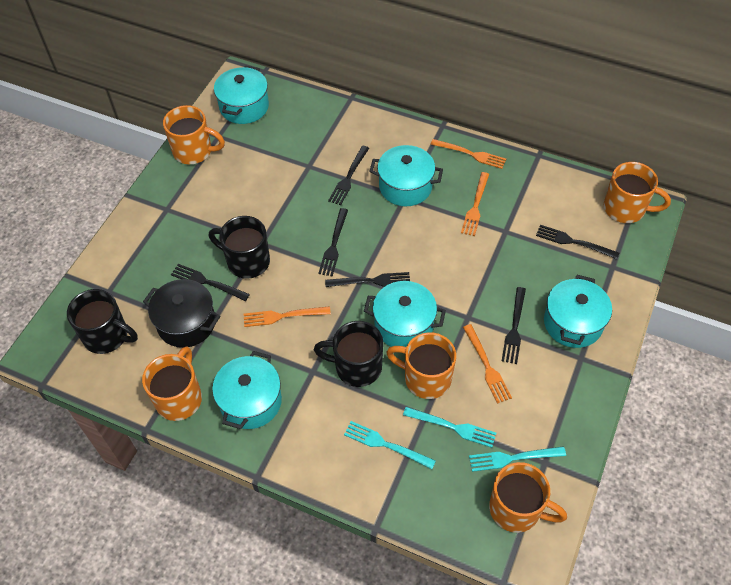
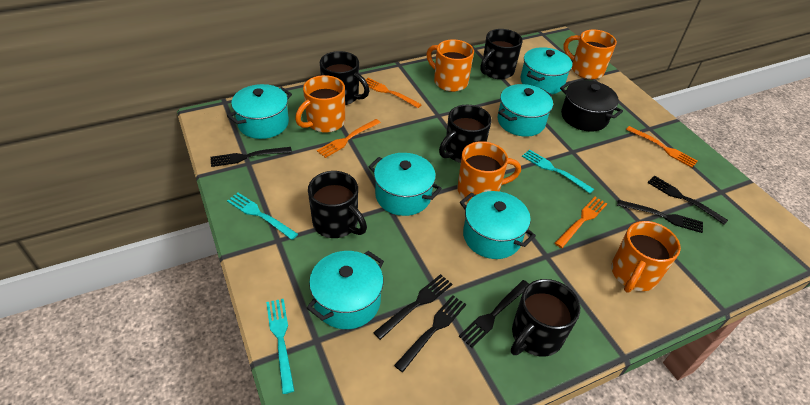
black mug: [67,289,138,354] [209,216,270,279] [314,321,383,387] = 3 -> [308,171,367,238] [320,51,369,105] [439,105,492,163] [480,29,523,79] [511,279,580,357] = 5
turquoise pot: [212,351,282,429] [214,66,269,124] [364,281,446,347] [369,145,443,206] [544,275,612,348] = 5 -> [227,84,292,139] [307,251,384,329] [369,153,442,216] [460,191,536,259] [498,84,553,137] [521,47,572,94] = 6

